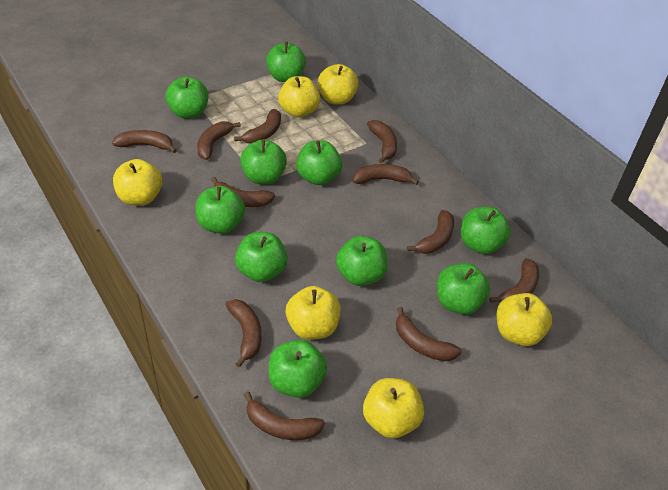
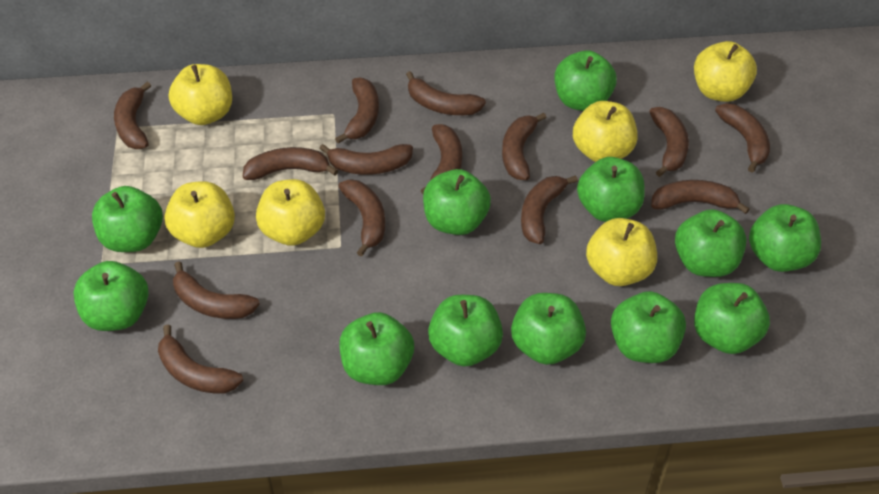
brown banana: [112,130,177,153] [197,121,241,160] [211,177,275,207] [225,299,261,367] [234,109,281,144] [244,391,325,440] [353,164,419,185] [367,120,397,163] [396,307,462,361] [407,210,454,254] [489,258,539,303] = 11 -> [114,82,151,149] [158,325,243,394] [173,261,260,319] [243,147,338,180] [319,144,413,175] [335,77,379,144] [338,179,385,257] [406,71,486,115] [421,124,462,194] [502,112,547,180] [521,175,578,244] [649,107,689,177] [651,180,750,214] [715,103,770,173] = 14
green apple: [165,77,209,119] [196,186,245,234] [235,232,288,282] [240,139,287,184] [266,42,306,82] [269,340,327,398] [296,141,342,185] [336,236,388,286] [437,263,490,315] [461,207,511,254] = 10 -> [73,261,149,331] [92,186,163,252] [339,312,414,385] [423,169,491,235] [428,295,503,366] [511,293,586,365] [555,50,617,111] [577,157,645,222] [611,291,686,363] [675,209,747,277] [694,283,770,354] [749,204,821,272] = 12

